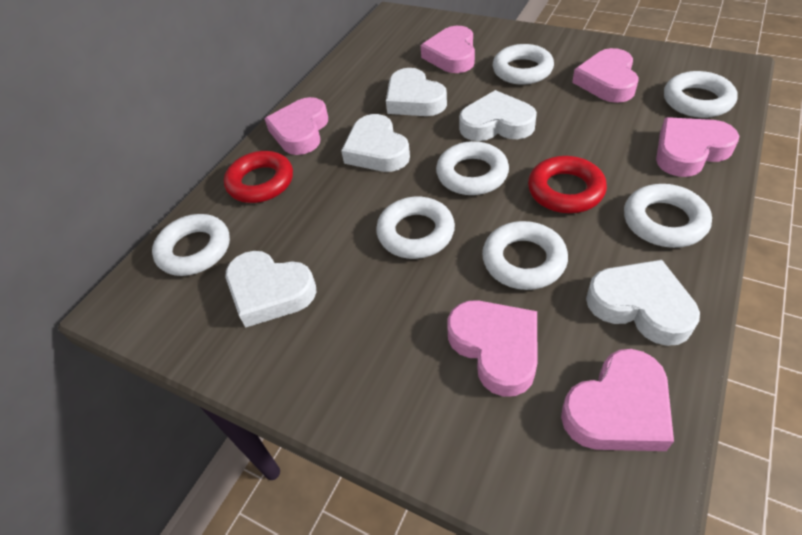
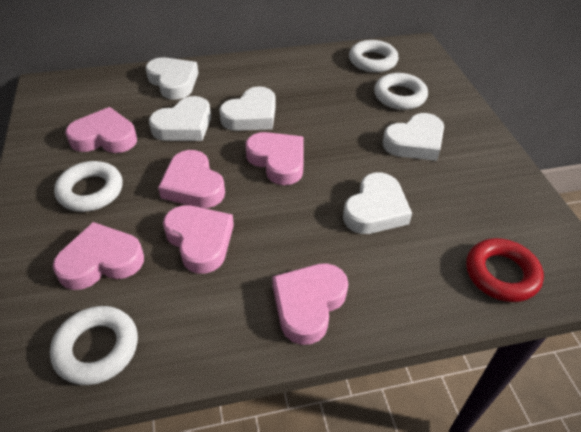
red ring: [224,151,293,203] [528,156,607,213] = 2 -> [466,238,544,302] = 1
white ring: [152,214,230,276] [376,197,455,259] [436,141,509,195] [482,221,568,290] [492,44,554,85] [624,184,712,248] [664,71,738,118] = 7 -> [50,306,138,385] [54,161,122,212] [349,40,399,72] [374,73,428,110] = 4

